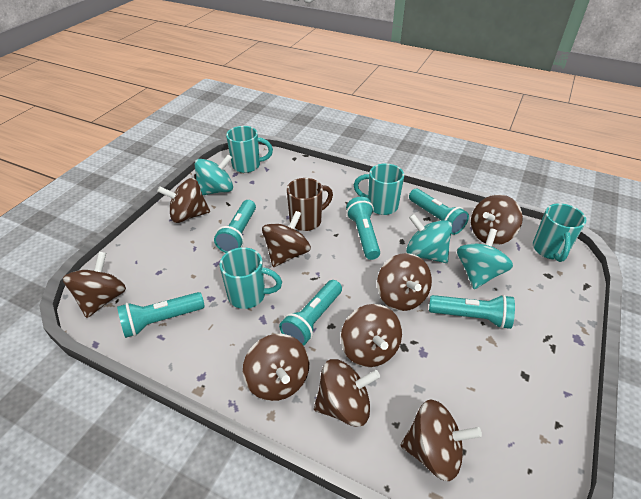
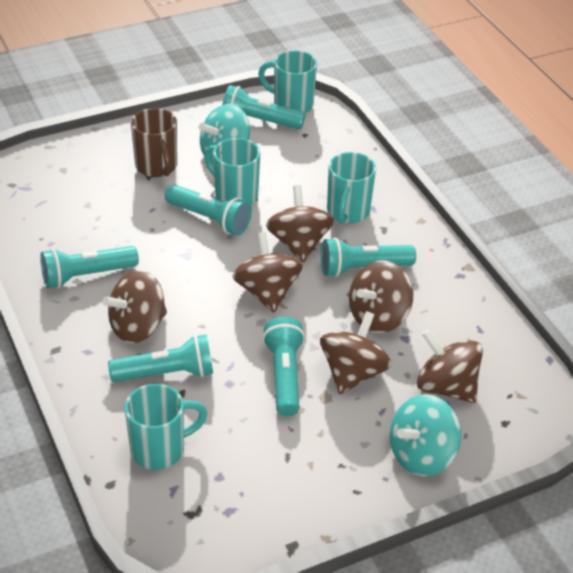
brown spinning top: [63,252,126,318] [157,178,210,223] [243,334,309,401] [262,211,311,267] [314,359,380,427] [341,304,402,367] [377,253,432,311] [401,399,482,481] [471,195,523,245] = 9 -> [102,270,167,344] [232,232,303,313] [266,185,334,263] [320,311,392,394] [349,261,413,333] [417,329,483,403] = 6
turquoise spinning top: [195,154,233,195] [406,214,452,263] [457,228,513,289] = 3 -> [198,104,250,165] [390,394,461,476] = 2

